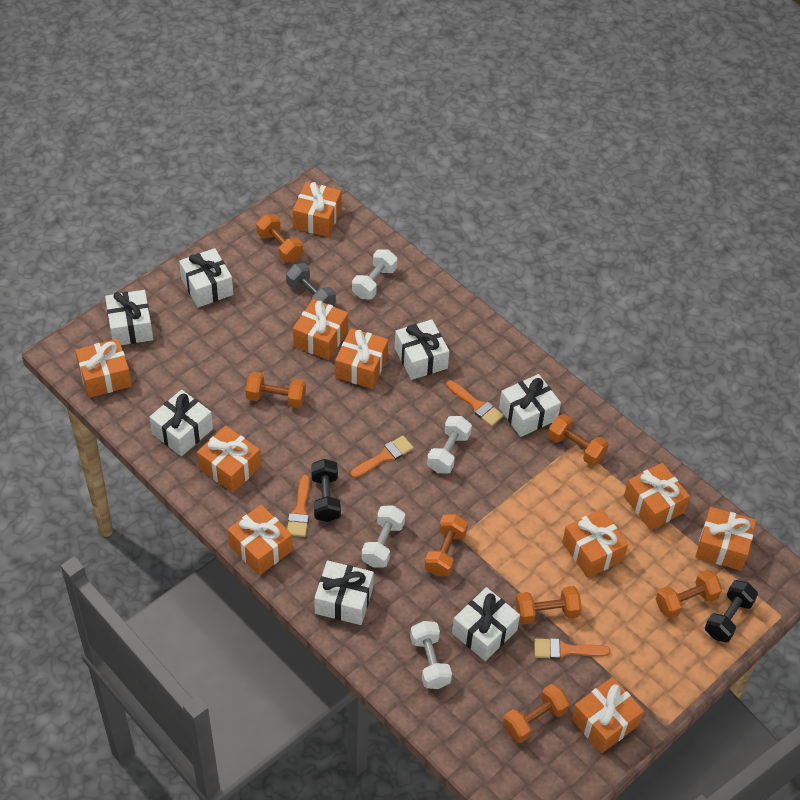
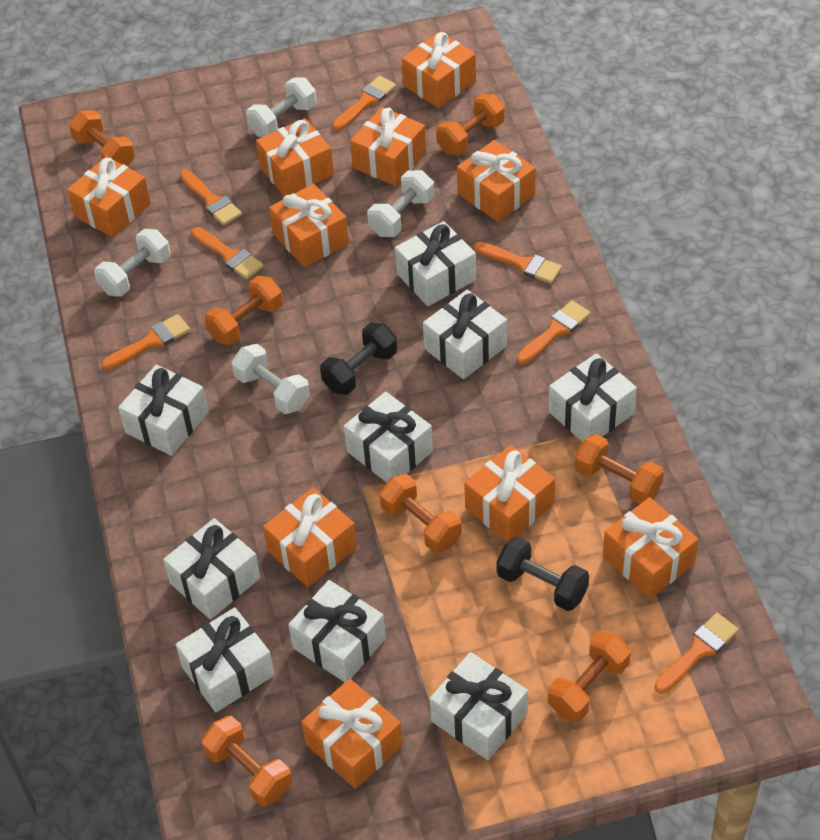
grey dumbbell: [286,263,336,305] = 1 -> none = 0
orange brush: [287,475,310,537] [351,436,414,478] [446,380,504,426] [534,638,611,659] = 4 -> [102,314,190,370] [180,171,242,226] [191,227,264,279] [332,76,396,131] [474,242,562,284] [517,300,590,364] [654,613,739,694] = 7
white gift: [105,290,153,345] [149,390,213,456] [179,248,233,308] [314,561,374,625] [395,319,449,380] [452,587,520,661] [499,374,561,437] = 7 -> [118,365,208,456] [163,518,261,620] [175,607,275,712] [288,580,386,682] [344,391,433,483] [395,221,476,306] [423,290,507,379] [430,652,528,760] [548,353,637,442] = 9

